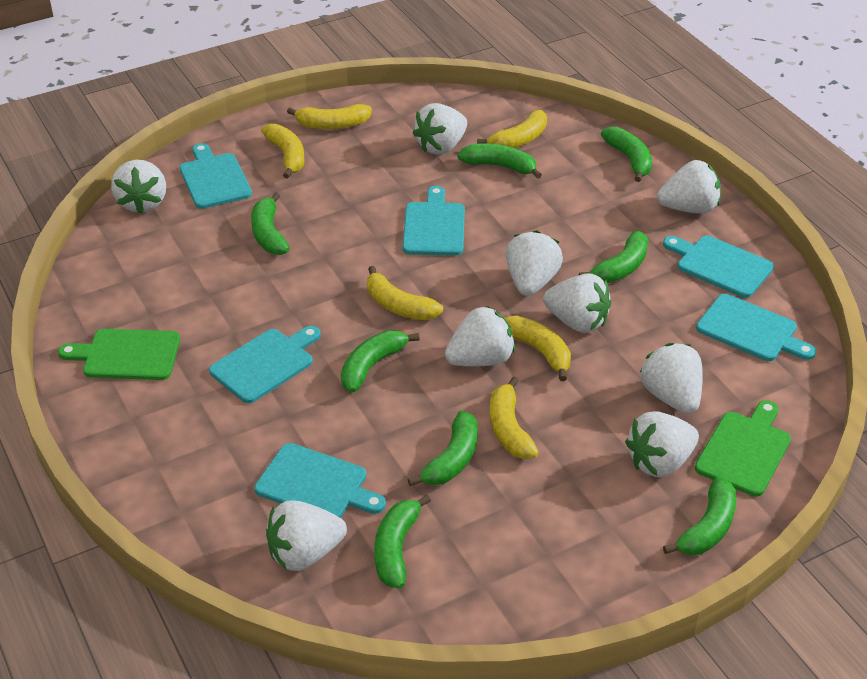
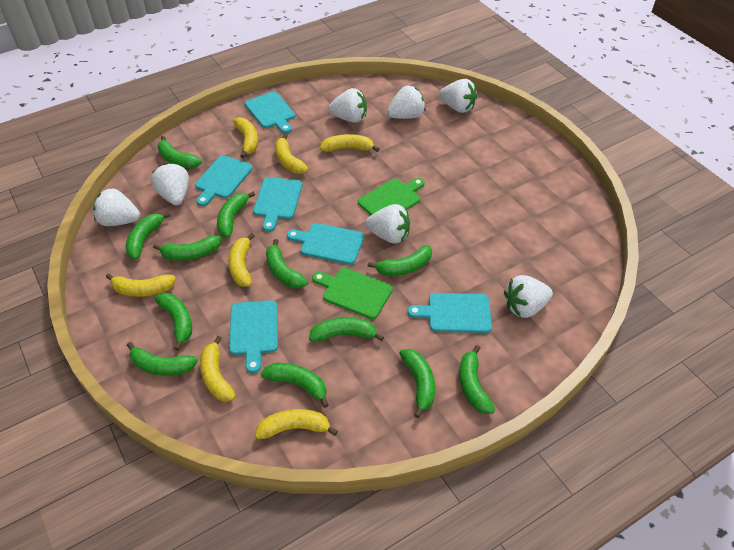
green banana: [251,192,290,255] [341,330,420,392] [374,495,431,588] [408,411,478,486] [458,143,542,179] [579,231,648,283] [601,127,652,182] [663,477,736,555] = 8 -> [126,212,171,260] [127,342,198,376] [153,235,221,261] [155,293,192,351] [157,136,202,169] [217,192,255,238] [261,363,329,408] [266,239,308,288] [309,317,384,342] [368,245,432,276] [399,349,435,418] [459,345,495,414] = 12
white strawberry: [111,160,166,214] [266,500,347,571] [412,103,467,155] [445,306,515,366] [506,230,563,296] [543,273,611,333] [625,411,699,477] [640,343,703,414] [657,160,721,214] = 9 -> [93,189,140,226] [151,163,189,205] [328,88,367,123] [365,204,410,243] [387,85,426,119] [439,79,477,113] [504,275,553,318] = 7
yellow banana: [261,124,305,179] [287,104,372,130] [367,266,443,320] [477,110,547,148] [489,377,539,459] [505,315,571,381] = 6 -> [106,273,176,297] [200,336,236,402] [228,233,255,287] [233,117,258,158] [255,409,338,439] [275,134,308,174] [320,134,380,152] = 7

